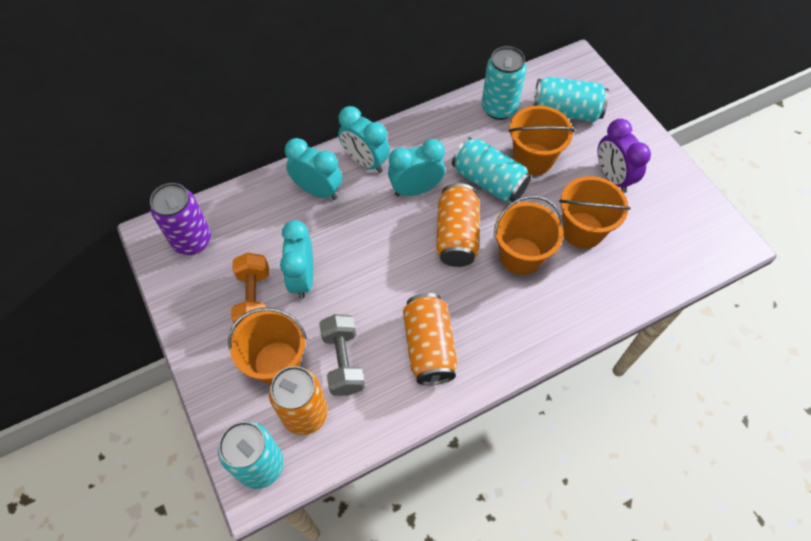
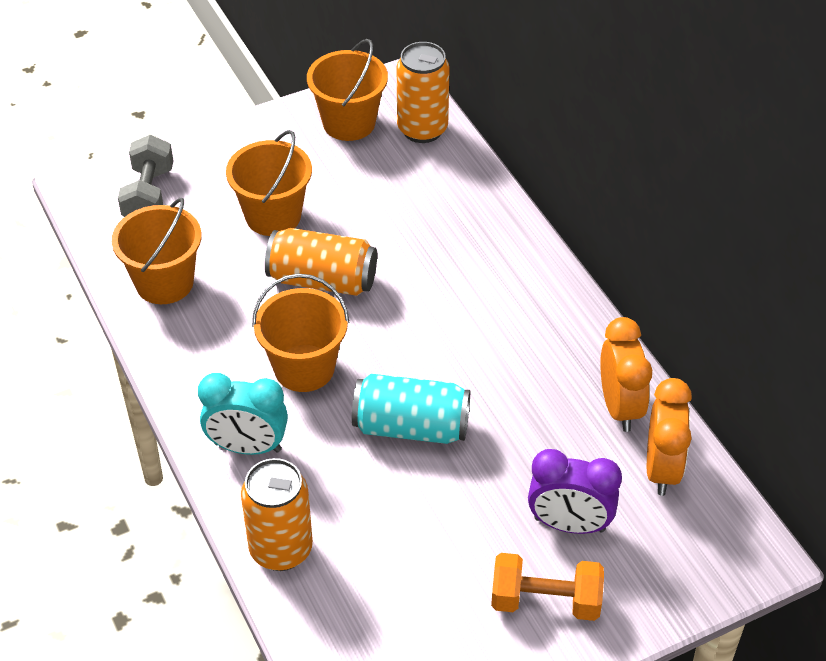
orange clock: none = 0 -> [600,317,652,432] [647,378,692,496] = 2
purple can: [150,183,211,255] = 1 -> none = 0
turquoise can: [218,421,284,489] [452,137,531,202] [482,46,527,120] [533,77,609,122] = 4 -> [352,374,470,444] = 1
turquoise clock: [280,220,313,299] [285,138,342,200] [338,106,390,173] [388,139,445,196] = 4 -> [198,373,288,455] = 1

